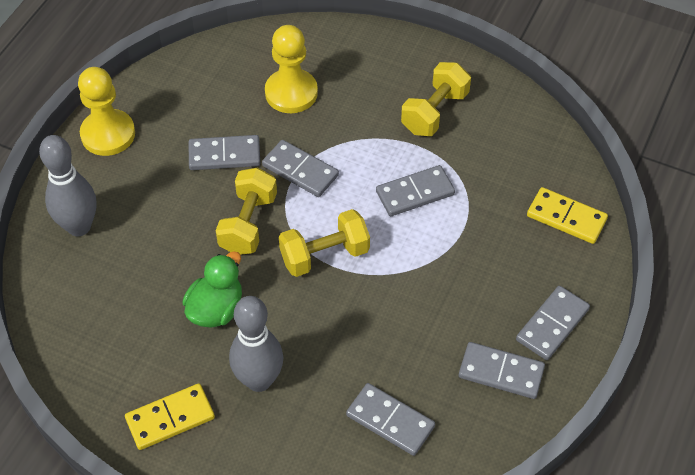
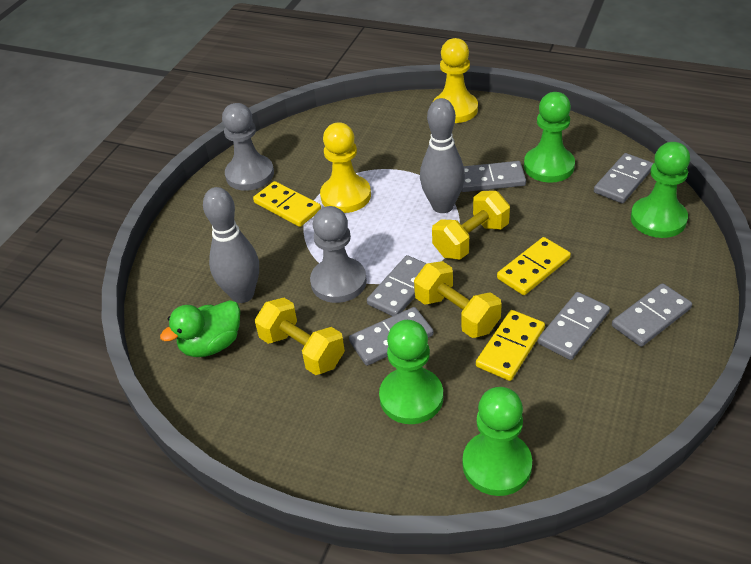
green pawn: none = 0 -> [379,320,443,424] [463,387,532,496] [524,92,575,183] [631,142,690,238] = 4
grey pawn: none = 0 -> [222,103,274,191] [310,206,367,303] = 2
yellow domino: [125,383,215,450] [527,187,608,244] = 2 -> [253,181,321,227] [476,310,545,381] [497,237,571,295] = 3

